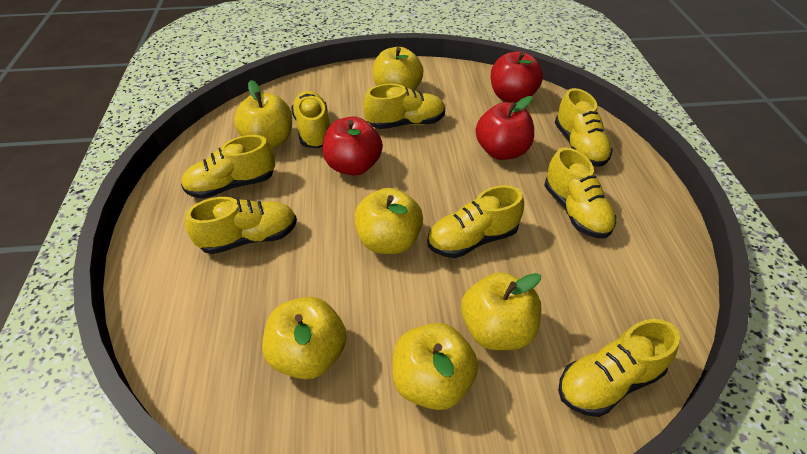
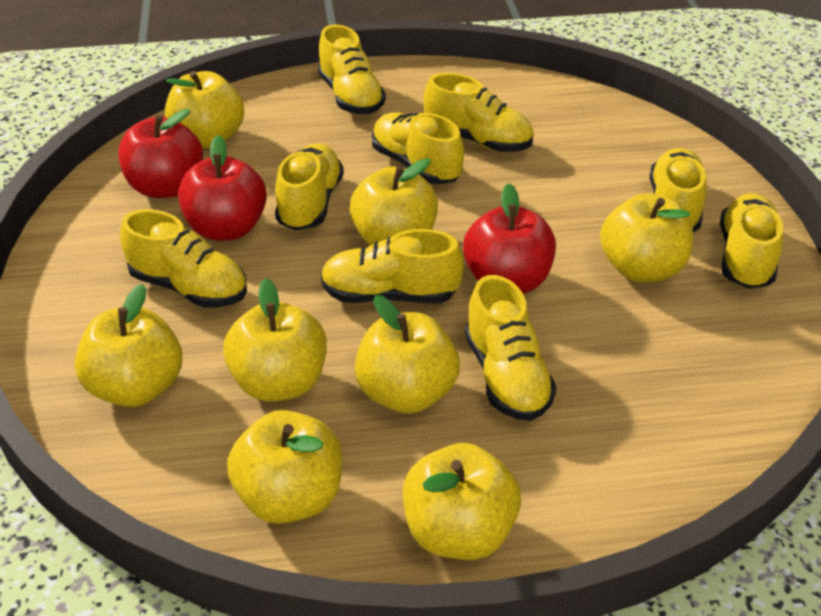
yellow apple: [234,80,292,148] [262,297,347,379] [354,188,423,254] [373,47,423,90] [392,323,478,410] [461,272,541,350] = 6 -> [75,284,182,407] [165,71,244,148] [223,278,327,402] [227,410,342,524] [350,158,438,246] [355,295,460,414] [403,443,521,560] [600,193,693,283] = 8
yellow shoe: [181,135,275,199] [185,197,297,254] [291,91,330,148] [363,84,445,129] [427,185,524,258] [545,147,616,238] [555,88,613,167] [558,319,680,417] = 8 -> [120,209,247,308] [275,144,344,230] [318,25,386,114] [321,229,464,304] [372,112,464,184] [423,73,533,152] [465,275,557,421] [650,148,707,232] [720,194,783,289] = 9

